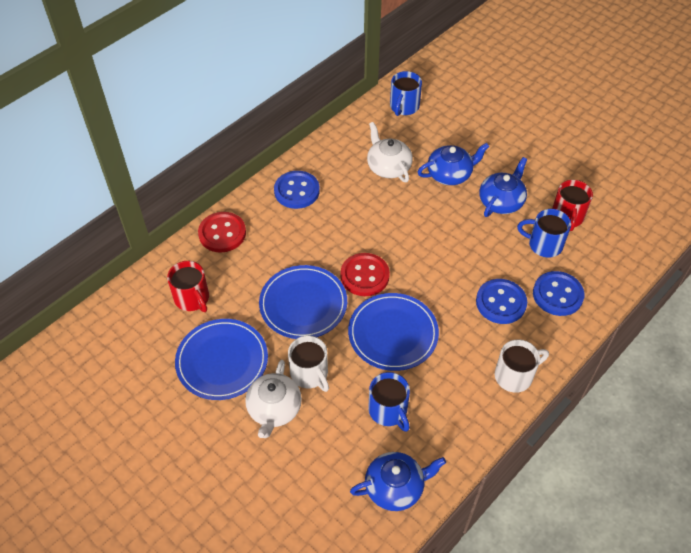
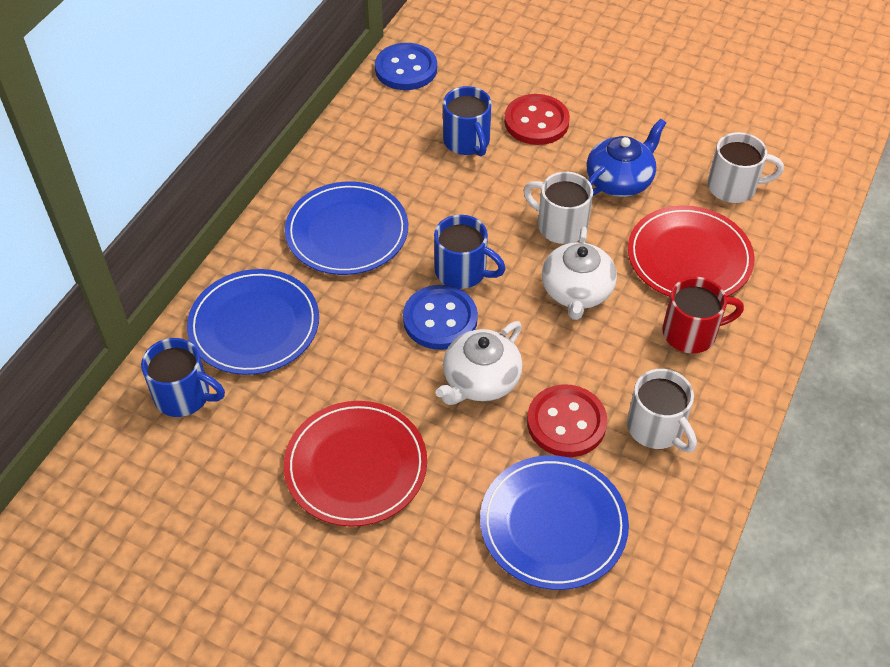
blue button: [274,171,320,209] [476,279,527,324] [533,271,584,316] = 3 -> [375,43,437,90] [403,285,478,350] = 2
blue teapot: [350,452,446,511] [418,143,489,185] [479,157,527,217] = 3 -> [586,119,666,197] = 1
red mug: [167,261,209,312] [552,180,593,231] = 2 -> [662,277,744,353] = 1
red plate: none = 0 -> [284,401,427,527] [628,205,755,297] = 2
white mug: [288,336,329,392] [495,339,549,393] = 2 -> [523,172,593,244] [627,369,697,453] [708,132,784,203] = 3

